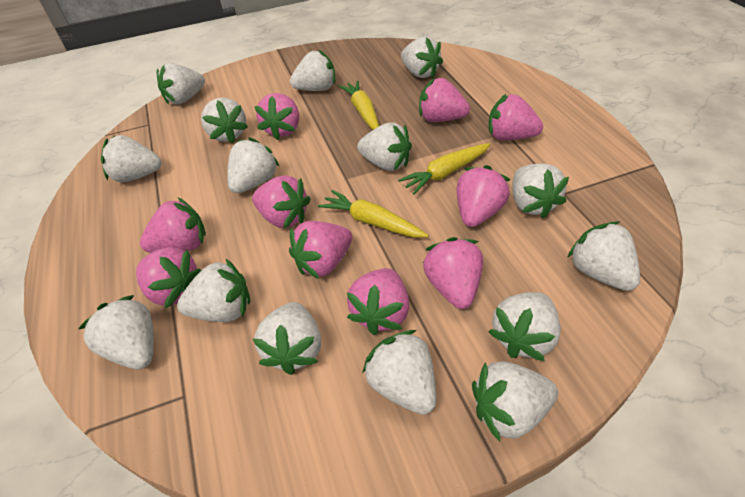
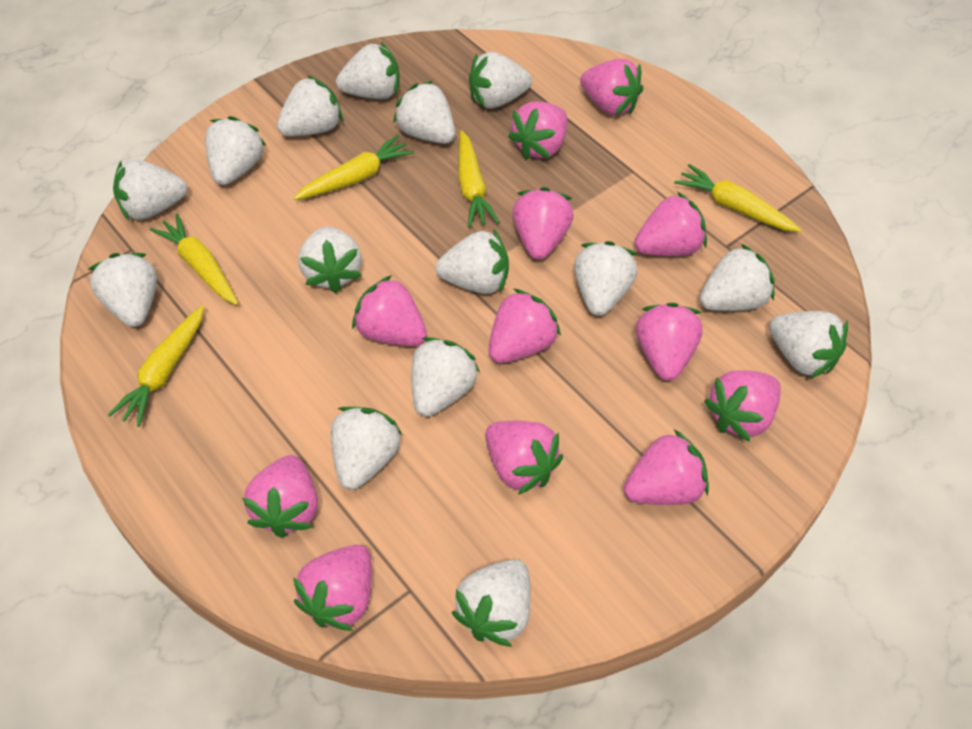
pink strawberry: [136,247,201,309] [140,197,206,253] [252,175,311,228] [254,93,299,140] [289,221,352,279] [347,268,409,335] [419,78,470,122] [423,237,483,309] [457,165,510,227] [489,94,543,141] = 10 -> [242,455,318,538] [293,545,372,631] [352,275,427,346] [485,421,563,495] [489,289,561,363] [508,101,568,160] [513,187,574,260] [580,59,643,115] [624,429,709,505] [635,192,707,256] [636,303,703,381] [704,370,781,442] = 12
yellow carrot: [318,190,429,238] [339,81,379,130] [398,143,491,194] = 3 -> [108,305,204,427] [150,213,238,305] [293,135,414,200] [458,130,500,228] [674,164,802,232] = 5

